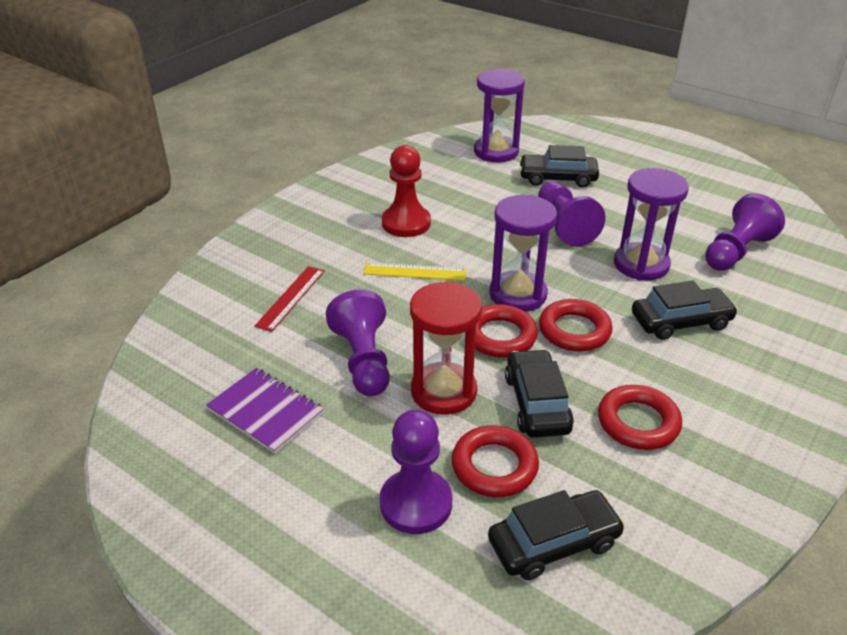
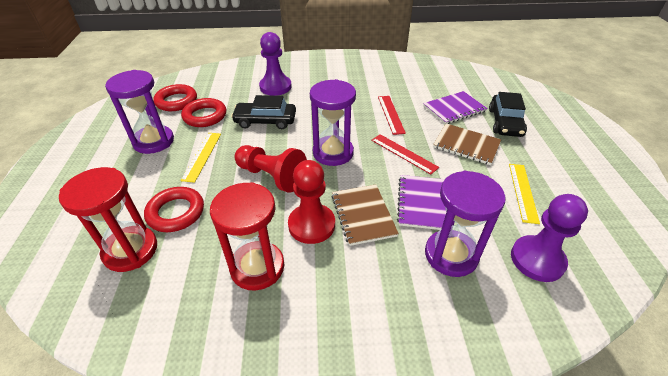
black car: [488,490,625,580] [505,349,574,438] [519,145,599,188] [632,280,738,340] = 4 -> [231,95,296,129] [489,92,527,137] = 2
brown notebook: none = 0 -> [332,185,399,246] [433,124,501,165] = 2
purple notebook: [206,368,324,454] = 1 -> [397,175,446,230] [423,91,488,124] = 2
purple pawn: [326,290,390,396] [380,409,452,534] [538,182,606,247] [705,193,785,271] = 4 -> [259,32,292,96] [511,194,588,282] = 2
red hourglass: [410,281,482,415] = 1 -> [59,167,157,272] [210,182,284,291] = 2
red pawn: [382,145,431,237] = 1 -> [234,145,307,193] [288,160,335,244] = 2
red ring: [452,425,539,497] [475,304,538,358] [539,299,613,352] [598,385,682,450] = 4 -> [144,187,204,232] [153,84,197,111] [181,98,226,127] = 3
red ruler: [254,266,325,332] = 1 -> [371,134,439,175] [378,96,406,135] = 2
yellow ruler: [364,263,466,281] = 1 -> [181,133,221,183] [509,164,540,224] = 2

